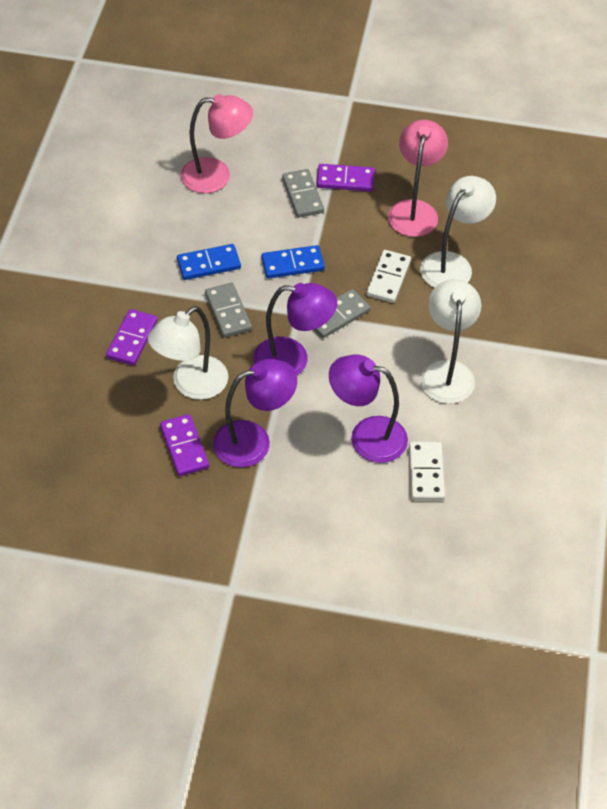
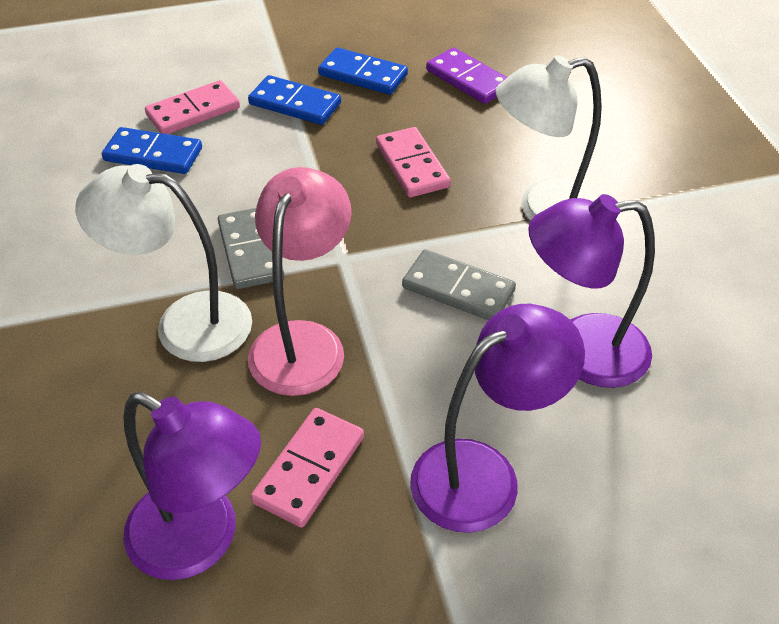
blue domino: [177,244,241,280] [261,245,325,279] = 2 -> [102,127,202,174] [248,75,341,125] [318,47,408,95] = 3
grey domino: [205,283,252,338] [282,169,324,218] [314,289,370,338] = 3 -> [218,208,285,289] [402,249,516,320] = 2
pink domino: none = 0 -> [145,80,240,134] [251,408,364,528] [376,127,451,197] = 3
pink lamp: [181,94,253,193] [388,120,448,237] = 2 -> [248,167,352,396] = 1
purple domino: [106,309,157,366] [160,414,209,476] [317,164,375,191] = 3 -> [426,47,508,104] = 1
white domino: [366,250,411,303] [409,442,445,500] = 2 -> none = 0
white lamp: [148,306,228,400] [420,176,496,288] [420,279,481,404] = 3 -> [75,164,252,362] [496,55,602,221] = 2

